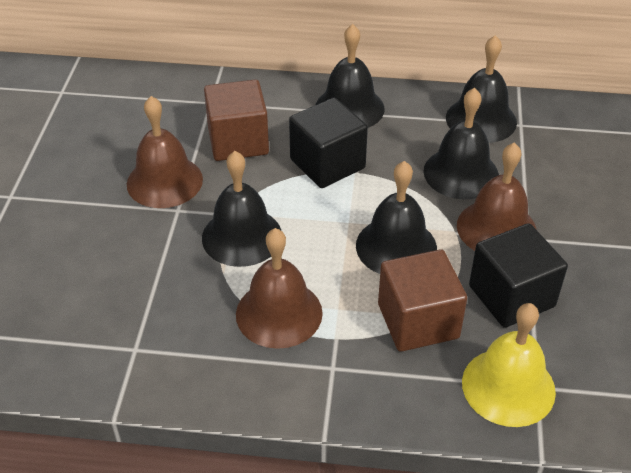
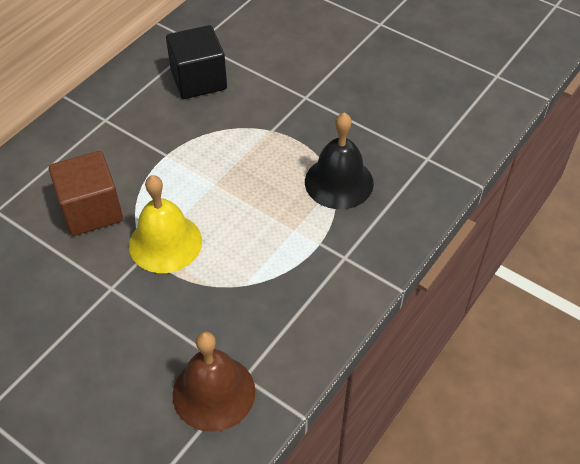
black bell: [202,151,281,267] [316,24,385,128] [356,161,437,274] [423,88,499,199] [446,35,517,143] = 5 -> [305,113,374,209] = 1
black cube: [289,97,368,188] [469,223,568,328] = 2 -> [166,25,227,99] = 1
brown bell: [127,96,203,208] [236,228,323,349] [457,143,537,251] = 3 -> [173,331,256,432] = 1
brown cube: [204,79,269,161] [378,249,467,352] = 2 -> [49,151,123,236] = 1

